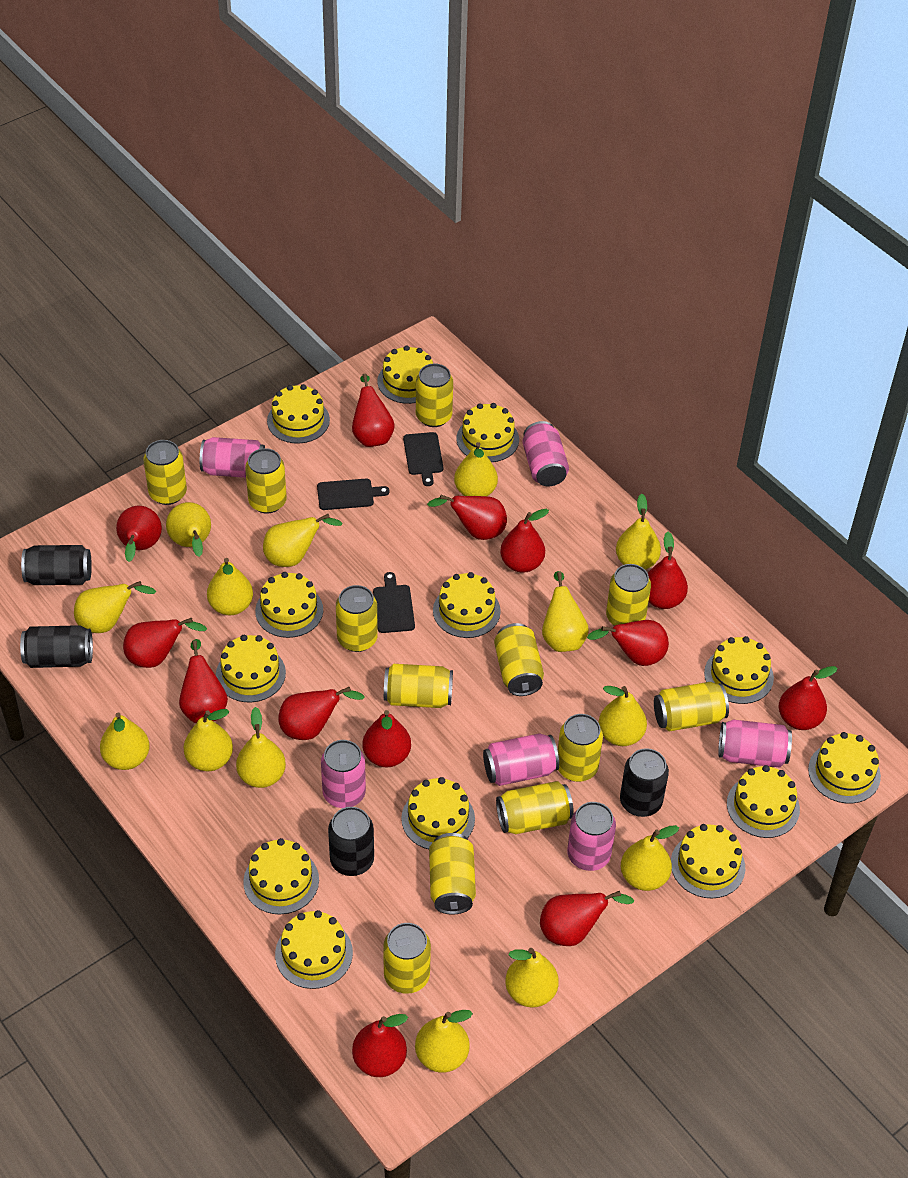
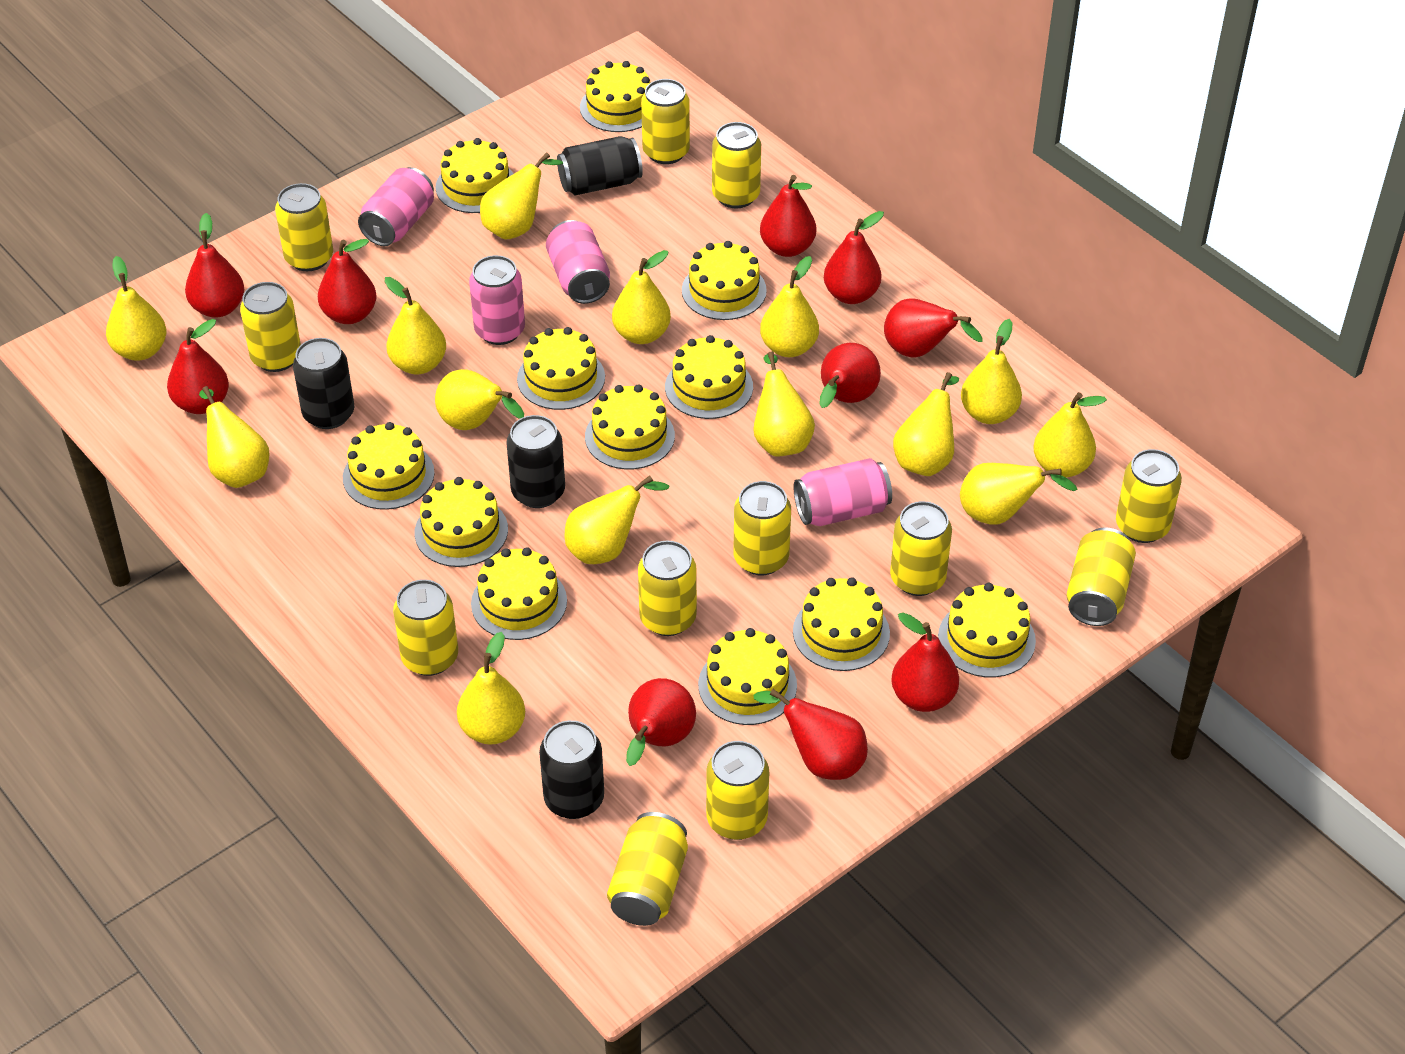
black cutting board: [317,479,390,510] [373,572,415,633] [403,432,443,486] = 3 -> none = 0
pink can: [200,437,265,478] [321,740,366,808] [483,733,559,786] [522,421,569,486] [567,802,616,871] [718,720,792,768] = 6 -> [358,167,434,246] [469,255,525,345] [546,220,610,304] [793,458,892,526] = 4
red pear: [116,506,162,562] [123,618,207,668] [179,639,228,723] [278,687,365,740] [352,374,395,447] [352,1014,408,1077] [363,710,411,767] [427,495,507,540] [500,509,549,573] [540,891,634,946] [587,620,669,666] [648,532,688,609] [779,666,838,730] = 13 -> [167,319,229,414] [185,213,244,318] [318,239,376,324] [626,678,696,766] [754,689,868,780] [760,175,816,257] [819,343,881,408] [824,211,884,304] [884,298,983,358] [891,612,959,712] = 10
yellow cake: [216,635,286,702] [243,838,319,915] [255,572,323,638] [267,384,330,444] [275,910,353,989] [377,345,433,404] [401,777,475,849] [433,572,501,638] [457,403,519,462] [671,824,745,898] [704,636,774,704] [727,765,800,838] [808,732,881,803] = 13 -> [343,422,435,510] [415,477,508,567] [436,138,513,213] [471,547,567,640] [517,327,605,410] [580,61,650,132] [585,385,675,469] [665,335,753,419] [682,241,767,320] [698,628,797,725] [793,577,890,671] [938,583,1036,678] = 12

